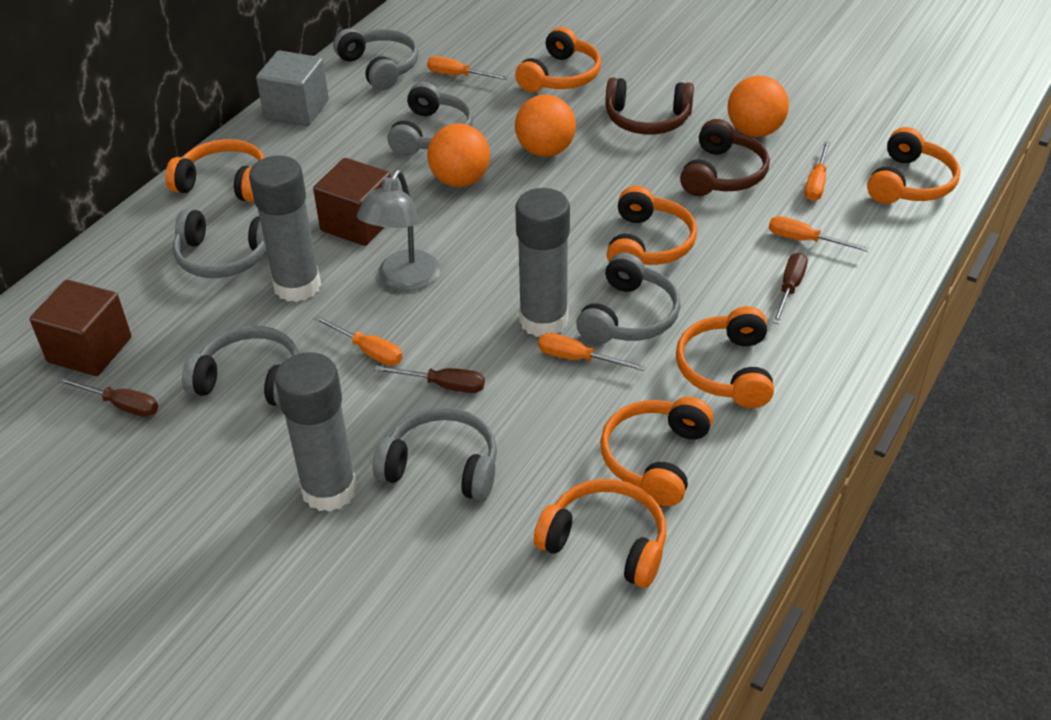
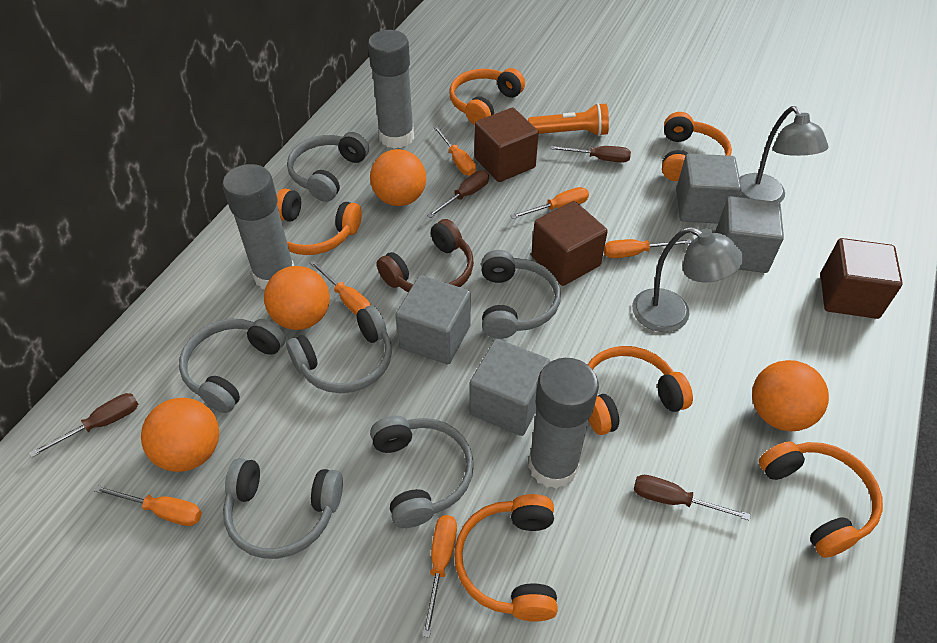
brown cube: [30,280,131,376] [313,158,391,246] = 2 -> [475,108,539,182] [531,201,608,286] [820,238,903,319] = 3
brown headphones: [605,77,694,134] [680,119,770,196] = 2 -> [377,219,474,292] = 1
brown screwdriver: [57,377,158,417] [374,365,485,393] [772,253,808,324] = 3 -> [29,393,138,458] [427,170,489,218] [550,146,631,163] [634,475,751,521] = 4
grey cube: [256,51,329,126] = 1 -> [395,275,471,364] [470,339,550,436] [676,154,742,224] [715,196,784,273] = 4
grey lamp: [357,170,440,291] = 1 -> [632,227,743,332] [739,106,828,203] = 2
orange ball: [427,123,490,187] [515,95,576,157] [727,76,789,137] = 3 -> [141,398,219,472] [264,266,330,330] [370,149,426,206] [752,360,829,431] = 4
orange flashlight: none = 0 -> [528,103,609,136] = 1
orange headphones: [165,139,264,202] [515,27,601,92] [534,479,666,588] [600,397,713,506] [607,186,697,265] [676,306,774,408] [867,127,960,204] = 7 -> [277,189,362,255] [449,68,525,125] [454,494,558,622] [588,346,693,435] [662,112,732,181] [759,441,883,558] = 6
orange screwdriver: [313,315,402,366] [427,56,509,80] [538,333,646,371] [769,216,869,252] [805,141,830,201] = 5 -> [94,485,202,526] [310,260,371,315] [422,515,457,638] [433,126,476,176] [510,187,589,219] [604,239,691,258] = 6

